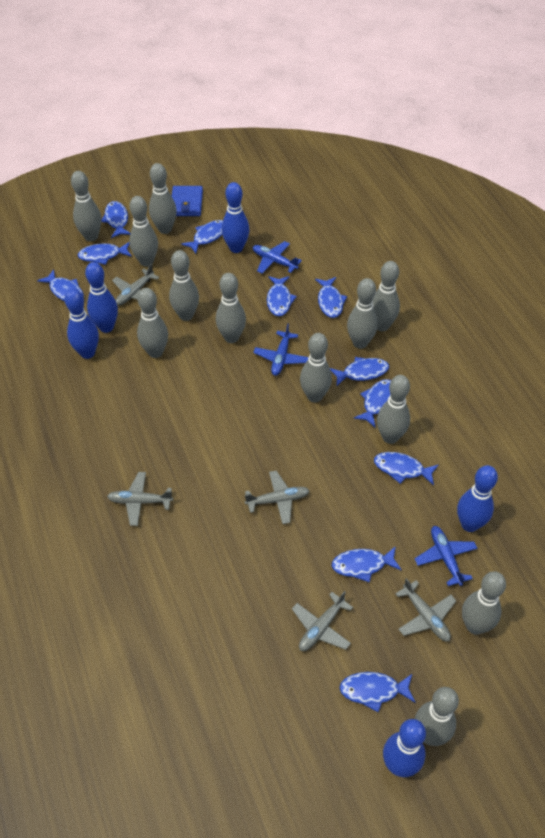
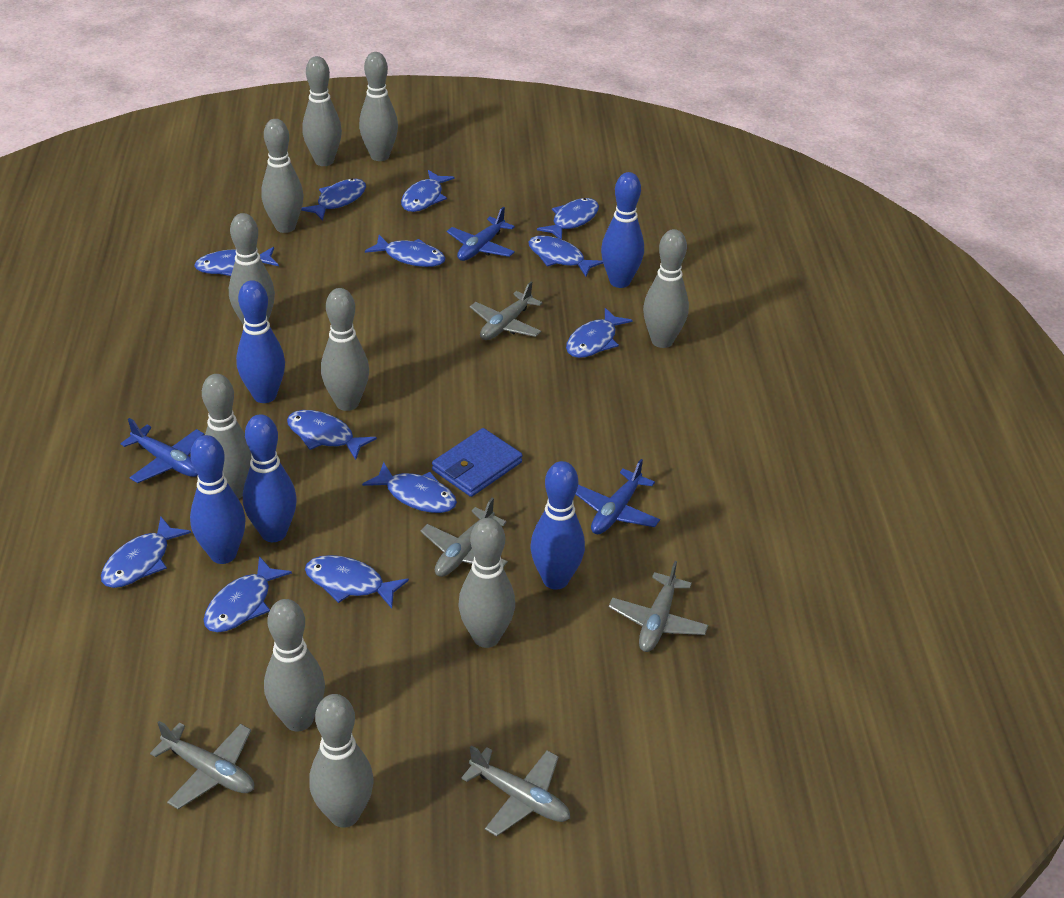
blue fish: [37,269,84,301] [77,242,132,265] [101,201,131,238] [181,220,223,254] [267,276,297,316] [315,277,347,318] [330,357,389,386] [332,546,401,583] [340,672,415,712] [354,379,391,427] [374,452,439,486] = 11 -> [101,516,191,588] [194,247,279,276] [203,556,292,632] [287,410,377,460] [301,179,366,221] [305,555,409,608] [362,462,457,513] [365,235,445,267] [401,170,455,212] [528,235,603,277] [537,198,599,240] [566,308,633,358] = 12
grey bowling pin: [71,171,101,241] [129,196,158,267] [137,288,168,358] [149,163,177,234] [169,250,199,321] [216,273,246,343] [300,333,332,403] [347,278,378,349] [373,261,400,331] [377,375,410,444] [415,687,459,746] [462,571,506,634] = 12 -> [202,374,252,499] [229,213,275,324] [261,119,303,233] [264,599,325,731] [302,56,342,166] [309,694,374,828] [321,288,369,411] [359,52,398,161] [458,518,515,648] [643,229,689,348] = 10

